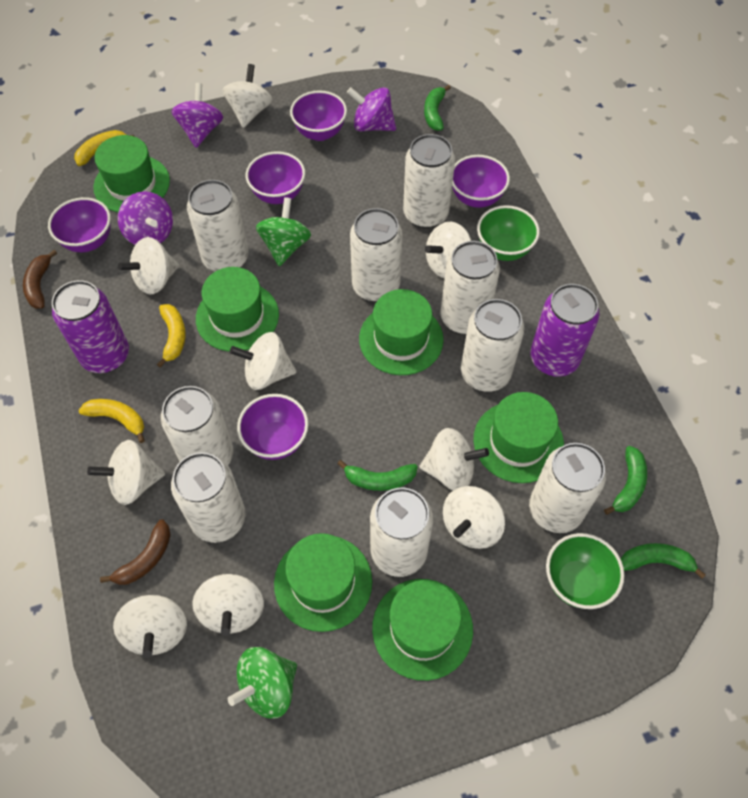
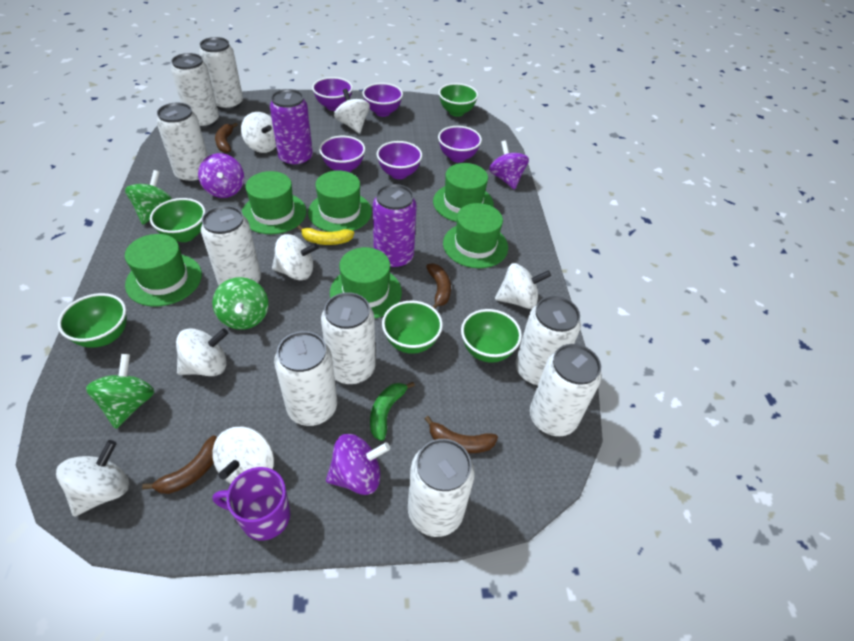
brown banana: [23,250,57,308] [100,519,171,585] = 2 -> [142,436,217,494] [215,122,238,153] [425,416,498,453] [426,263,451,309] = 4
green banana: [338,460,418,491] [424,85,451,131] [604,446,647,515] [621,543,706,578] = 4 -> [370,382,415,441] = 1
green bowl: [477,205,540,261] [546,533,624,609] = 2 -> [58,293,127,348] [150,198,206,242] [382,301,443,354] [439,83,478,117] [461,309,522,363] = 5
green spinning top: [228,647,297,719] [256,197,311,266] = 2 -> [86,354,155,429] [125,170,172,225] [212,277,268,330] = 3
purple mug: none = 0 -> [213,467,290,541] = 1
white spinning top: [87,440,165,505] [113,595,187,658] [118,237,179,295] [192,574,264,636] [222,64,272,128] [230,332,296,390] [419,428,489,490] [425,221,471,278] [443,486,505,549] = 9 -> [56,440,129,516] [176,328,228,376] [212,426,274,484] [241,112,276,153] [272,234,319,280] [334,89,370,133] [495,263,551,309] = 7
yellow banana: [74,130,135,166] [78,399,145,443] [157,304,186,368] = 3 -> [297,225,354,245] = 1

